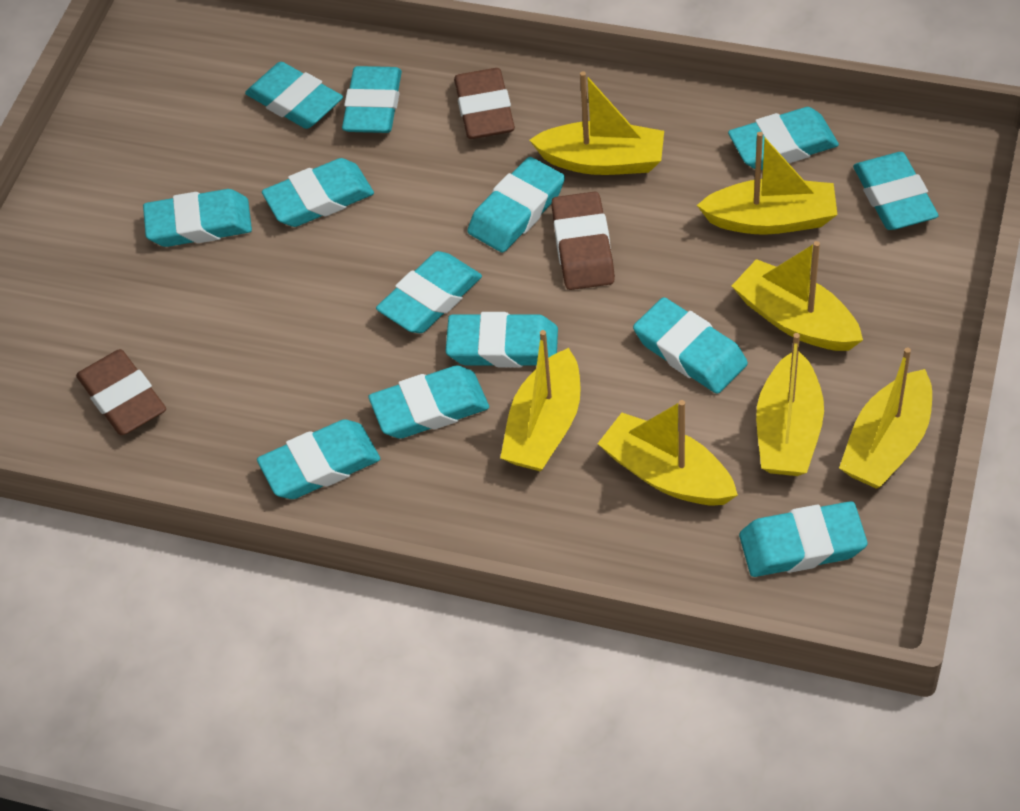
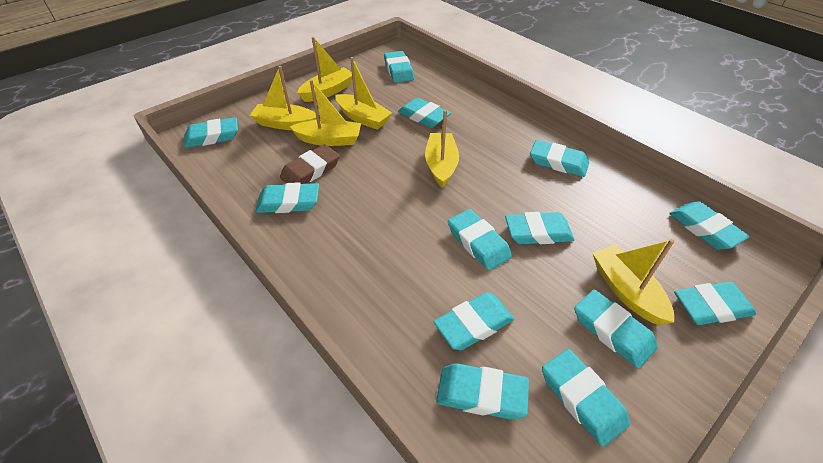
brown eraser: [76,349,166,435] [454,68,515,139] [551,192,615,290] = 3 -> [280,144,340,184] = 1
yellow boat: [500,330,581,472] [529,71,664,175] [598,400,738,505] [697,132,837,235] [732,241,863,351] [756,333,824,476] [839,348,932,489] = 7 -> [250,66,317,130] [290,80,361,146] [297,37,352,102] [335,57,392,130] [425,110,459,188] [593,239,675,325] = 6

